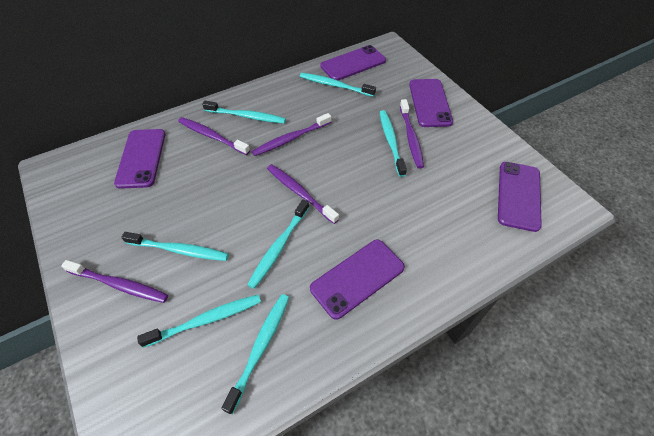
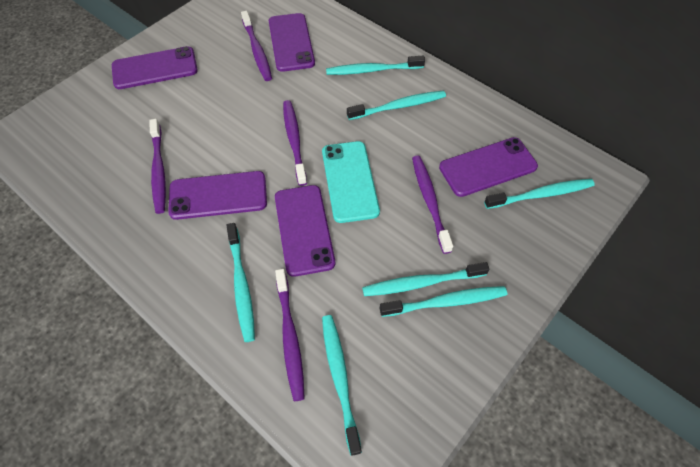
turquoise phone: none = 0 -> [322,141,380,223] = 1

